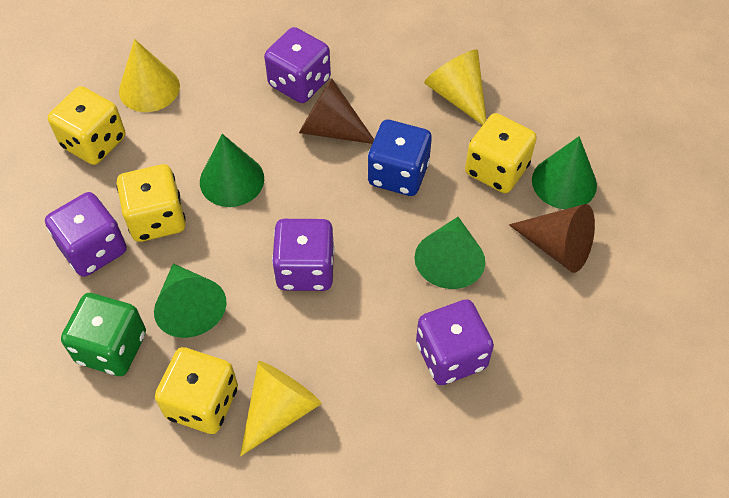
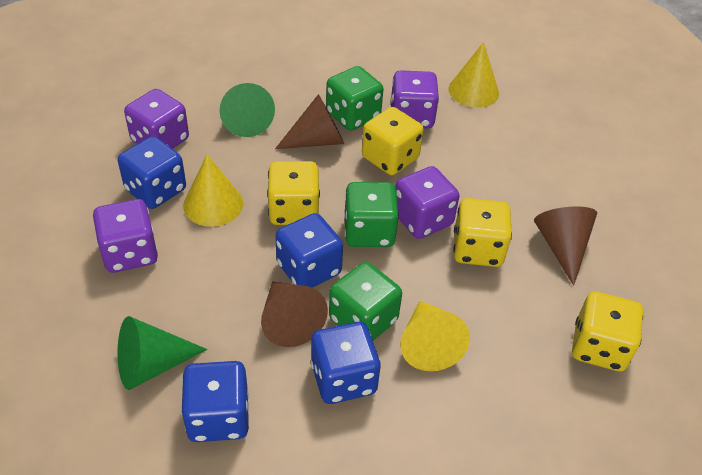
blue dice: [368,120,432,196] = 1 -> [118,136,186,209] [181,361,249,442] [275,213,343,288] [311,322,381,404] = 4
brown cone: [299,79,374,144] [509,204,595,273] = 2 -> [261,281,328,347] [275,94,344,149] [534,207,597,286] = 3
green cone: [154,263,226,338] [200,134,264,207] [414,217,485,289] [532,136,597,209] = 4 -> [118,316,207,390] [219,83,275,137] = 2
green dice: [61,293,146,376] = 1 -> [326,66,383,131] [329,262,402,340] [344,182,399,247] = 3

